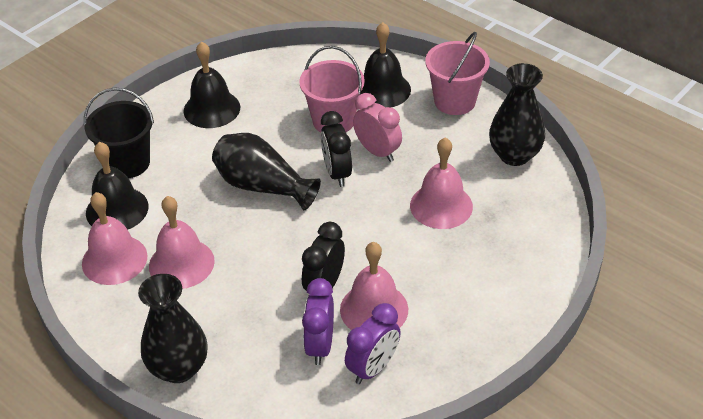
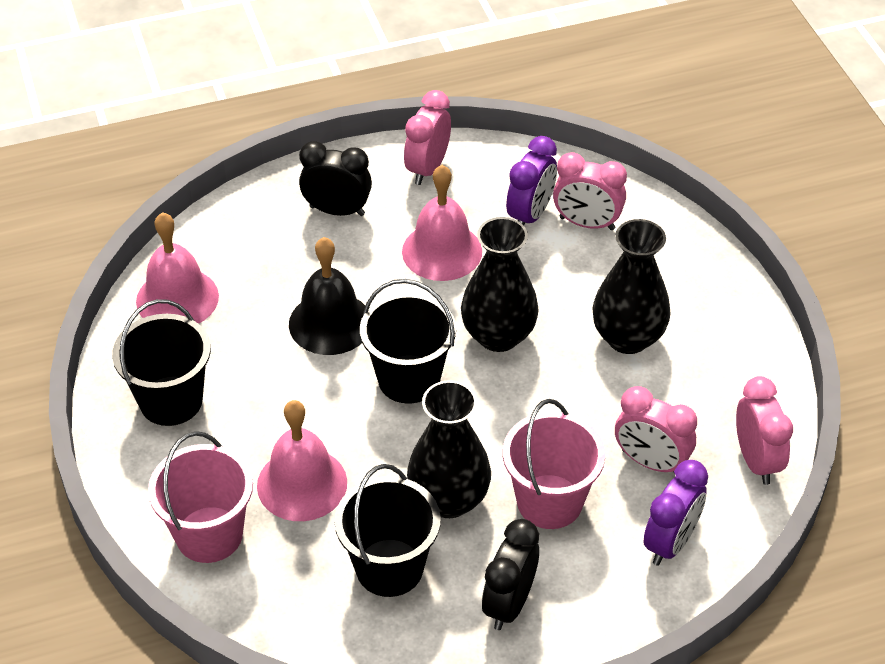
black bell: [86,142,149,230] [183,42,240,128] [361,22,411,108] = 3 -> [289,237,365,355] = 1
black bucket: [84,88,154,178] = 1 -> [112,299,211,426] [334,464,441,597] [360,279,456,404] = 3
pink bell: [82,192,147,285] [149,196,215,289] [340,242,408,330] [410,137,473,229] = 4 -> [136,212,219,324] [257,400,347,521] [402,165,482,281] = 3
pink clock: [353,93,402,162] = 1 -> [404,90,451,185] [553,152,627,230] [615,386,697,472] [736,376,793,485] = 4

